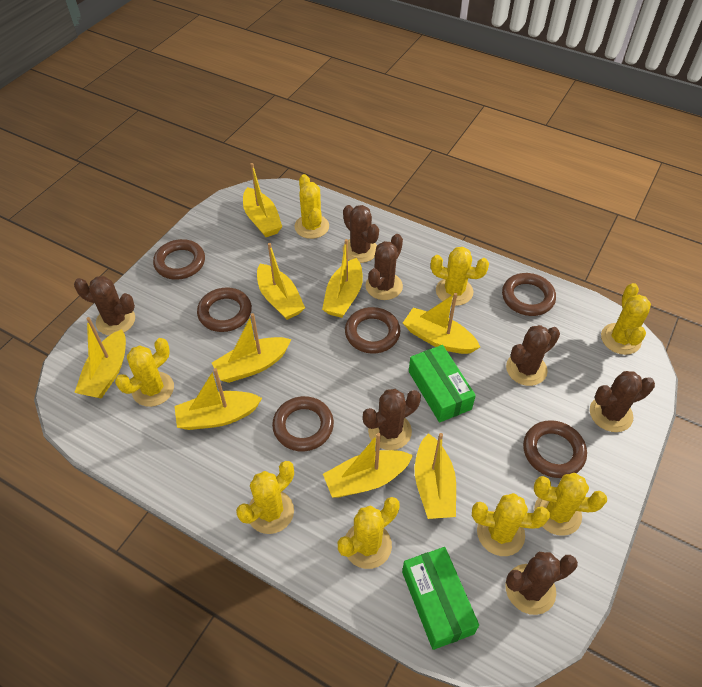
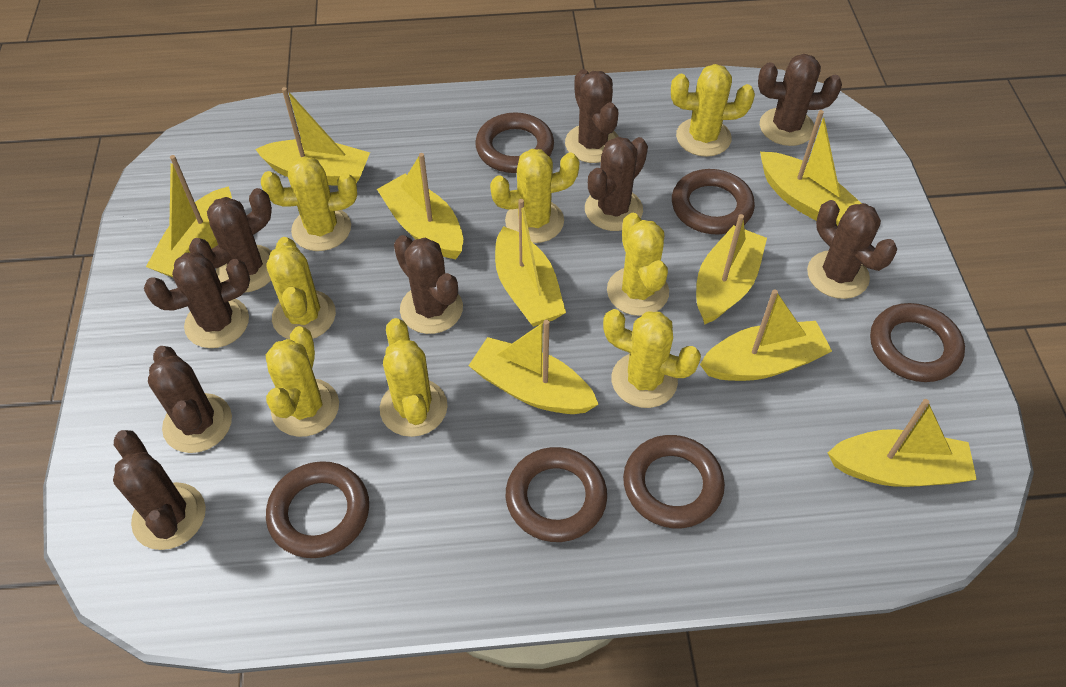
brown cactus: [74,276,135,335] [342,205,379,263] [363,389,421,450] [365,234,403,300] [505,552,578,615] [506,325,560,386] [590,371,655,432] = 7 -> [113,430,206,550] [144,252,250,348] [148,346,232,453] [189,188,272,293] [394,235,463,334] [565,69,619,163] [585,137,648,231] [758,54,842,146] [807,200,897,299] = 9
green box: [402,547,479,650] [409,345,476,423] = 2 -> none = 0

